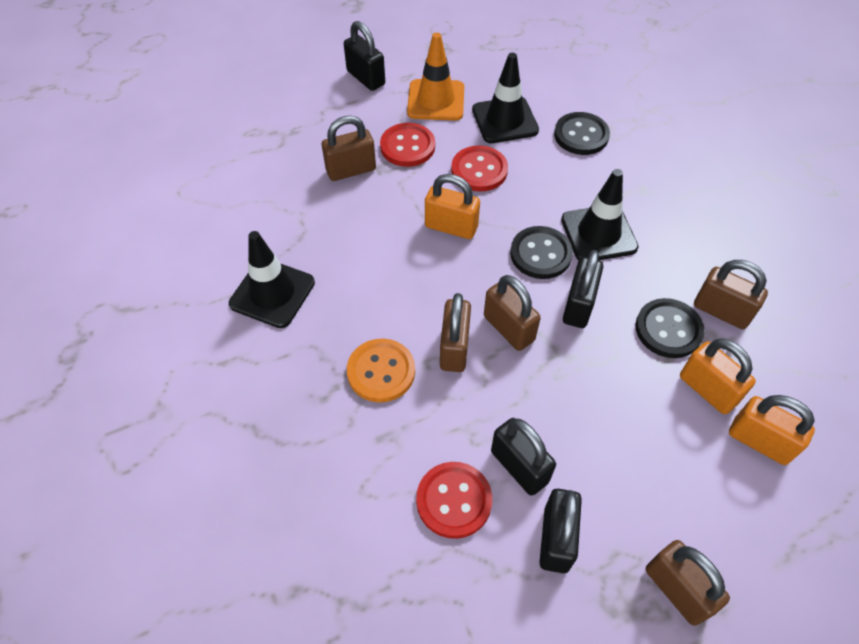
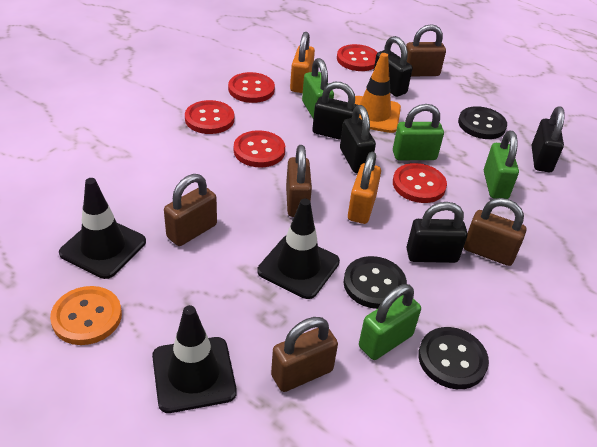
black padlock: [344,21,385,91] [491,418,556,496] [539,489,582,573] [563,250,603,328] = 4 -> [312,82,357,140] [340,105,376,173] [374,36,413,97] [407,202,468,263] [532,107,565,172] = 5
green padlock: none = 0 -> [302,58,334,119] [359,284,421,360] [393,104,444,160] [484,131,519,199] = 4
orange padlock: [425,174,480,239] [680,339,756,414] [729,395,815,465] = 3 -> [290,32,315,93] [348,152,381,224] = 2
red button: [380,123,435,167] [416,462,492,539] [451,146,508,192] = 3 -> [185,100,234,134] [228,72,275,103] [234,130,285,168] [337,44,378,71] [393,163,447,203] = 5

